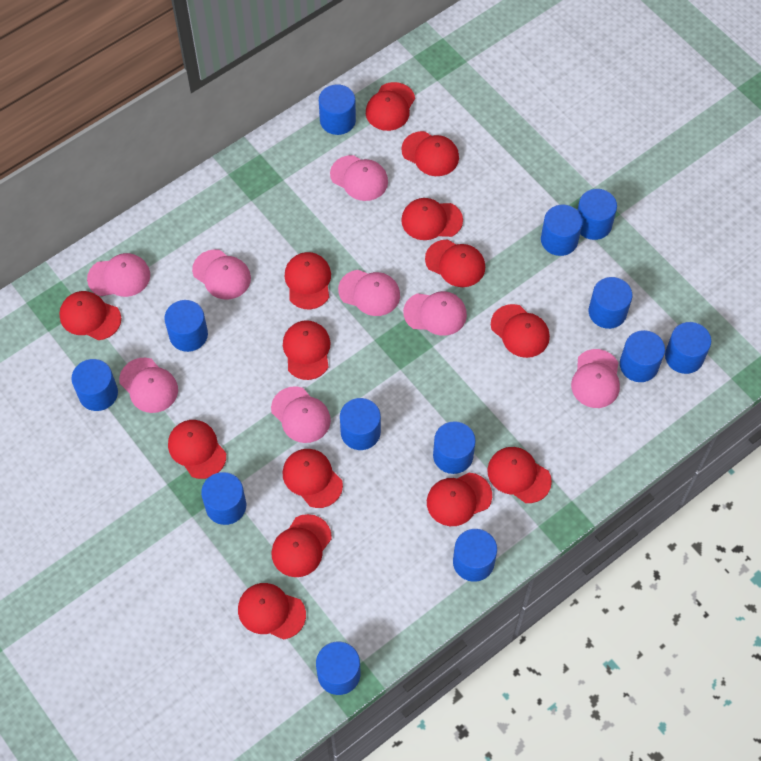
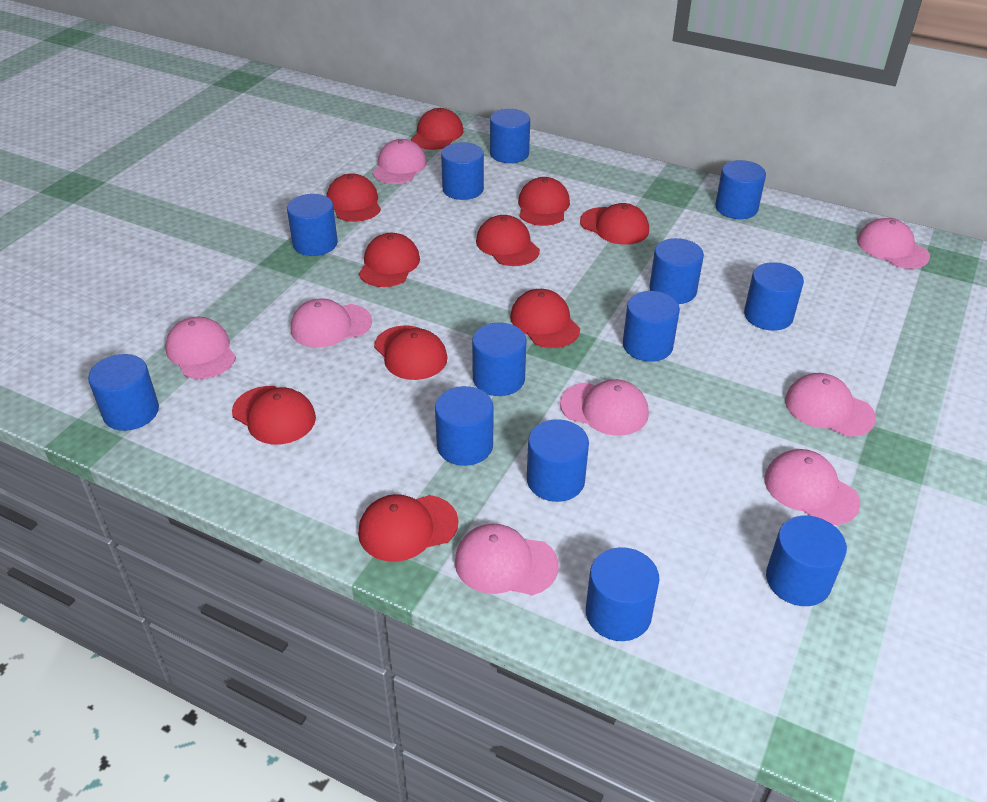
red cap: [59,291,121,340] [168,420,226,479] [238,583,306,640] [271,514,332,577] [283,320,331,380] [283,449,343,508] [284,252,331,309] [366,82,415,131] [401,131,459,176] [401,198,463,240] [425,239,485,287] [427,473,492,526] [487,447,552,503] [491,304,550,358] = 14 -> [232,386,316,444] [326,173,381,222] [358,494,458,562] [359,233,420,287] [374,325,448,380] [411,108,463,150] [476,215,540,266] [510,289,580,348] [518,177,570,226] [580,203,649,245] = 10

